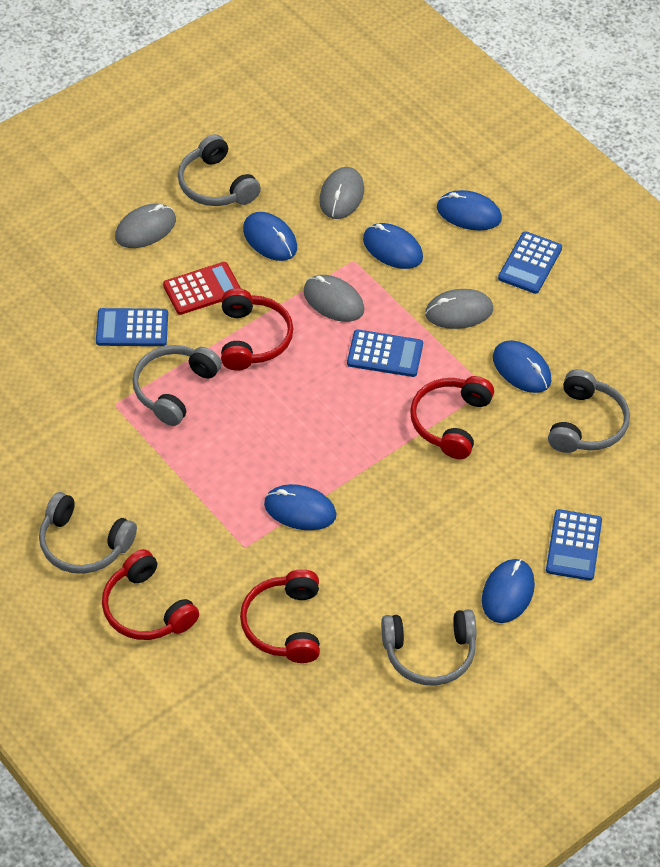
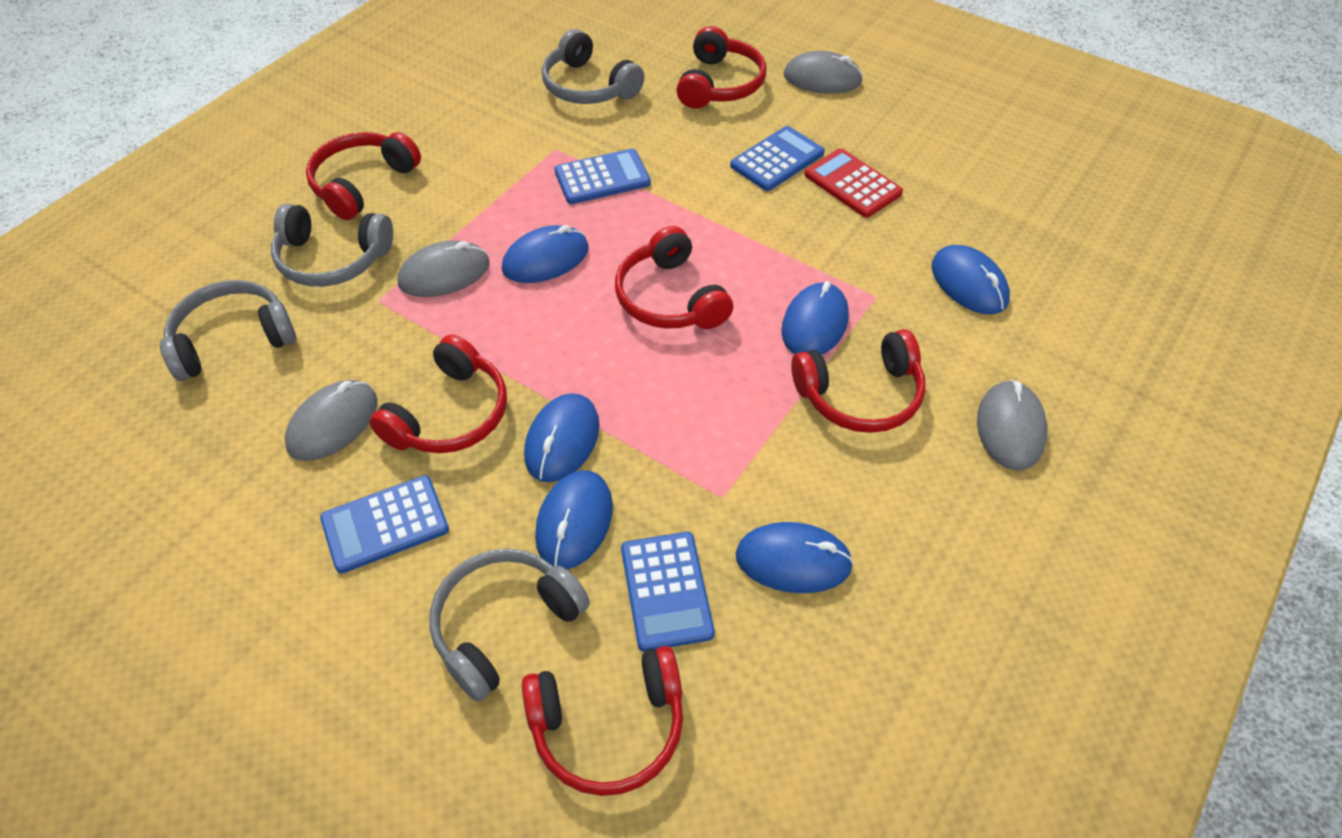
grey headphones: [39,492,137,574] [132,345,222,426] [178,134,261,206] [381,609,477,686] [548,369,630,453] = 5 -> [160,280,296,381] [271,204,393,287] [429,549,590,702] [542,29,644,104] = 4
red headphones: [102,549,199,640] [221,288,293,371] [240,569,320,663] [410,376,494,459] = 4 -> [306,132,421,220] [369,334,507,453] [522,646,683,796] [615,226,733,329] [676,26,767,109] [791,329,926,433] = 6

